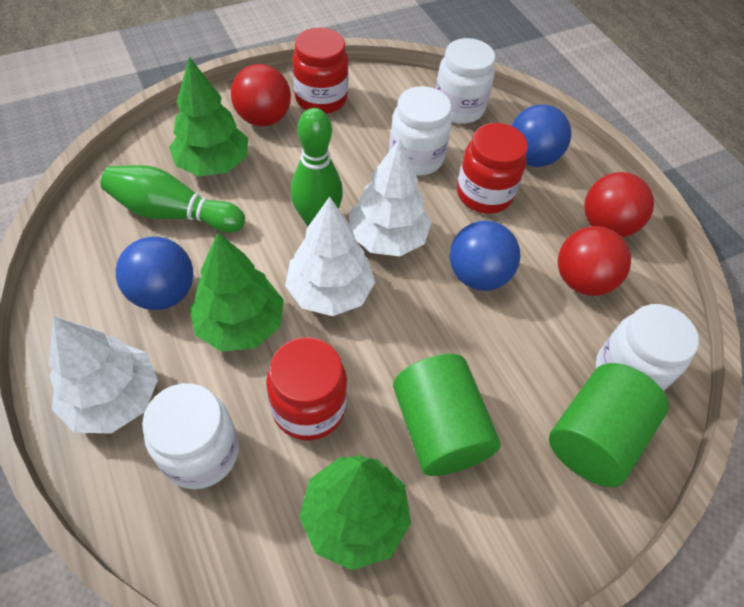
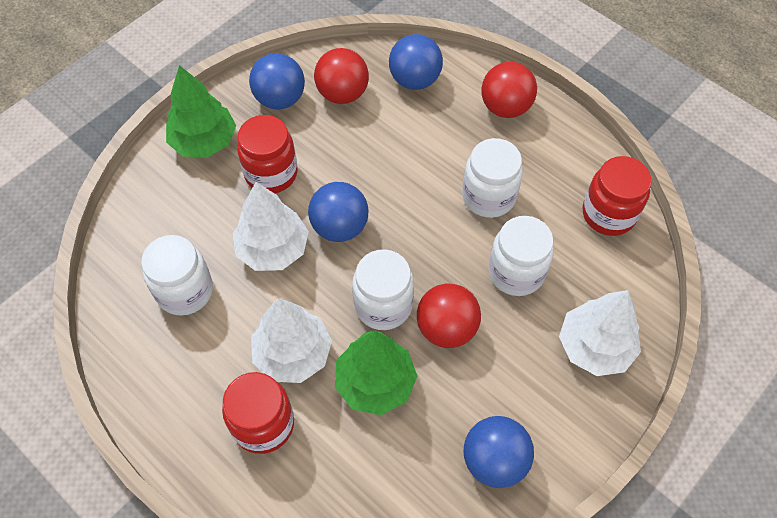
blue ball: [116,237,193,310] [450,221,521,291] [511,104,571,167] = 3 -> [249,53,305,109] [308,182,368,242] [389,34,443,90] [463,416,534,488] = 4
green bowling pin: [101,165,245,232] [291,108,343,227] = 2 -> none = 0
green cylinder: [393,354,501,476] [549,363,668,487] = 2 -> none = 0
green tree: [169,57,248,176] [190,233,284,352] [299,455,411,570] = 3 -> [166,65,236,157] [335,331,417,415] = 2

